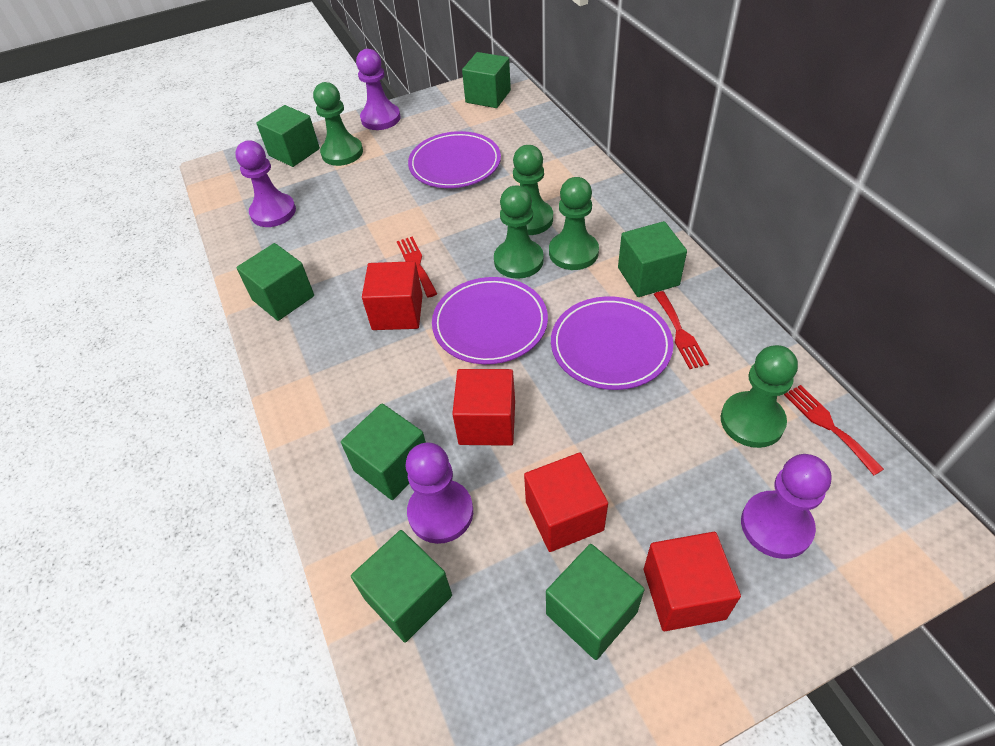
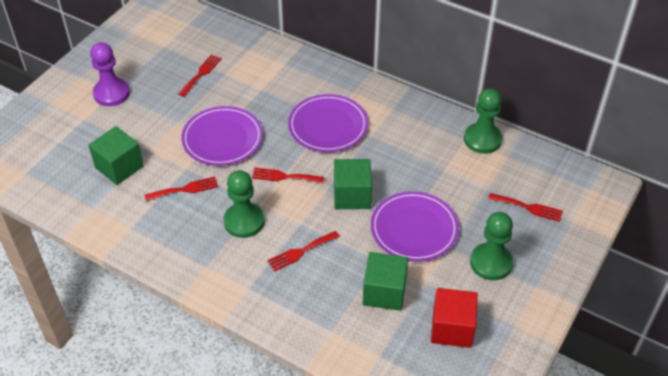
green cube: [236,243,314,321] [257,105,320,167] [341,403,426,500] [351,530,452,643] [462,52,511,108] [546,544,645,660] [618,221,687,297] = 7 -> [89,126,144,185] [334,159,372,209] [363,252,408,311] = 3
green pawn: [313,82,363,166] [494,185,544,279] [513,145,553,235] [549,177,599,270] [721,345,798,448] = 5 -> [223,170,265,238] [464,88,502,154] [470,212,513,280] = 3
purple pawn: [235,140,296,227] [356,49,401,130] [406,442,473,544] [741,454,832,559] = 4 -> [90,42,130,106] = 1
red cube: [362,261,423,330] [452,369,515,446] [524,453,608,552] [644,532,741,631] = 4 -> [431,288,478,348] = 1
red fork: [397,237,437,298] [654,291,709,369] [784,385,884,475] = 3 -> [145,177,218,201] [179,54,222,97] [252,168,324,183] [267,231,340,271] [488,193,563,222] = 5

